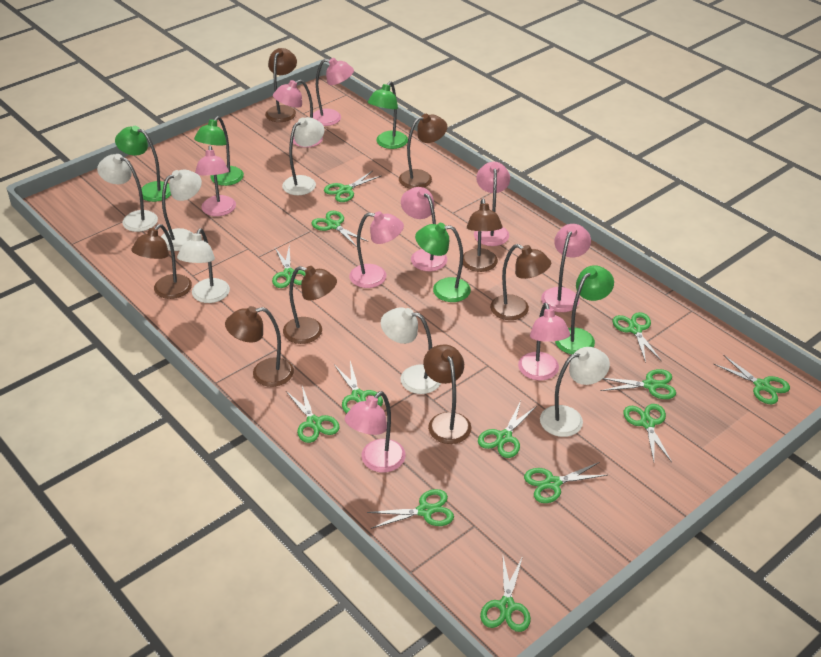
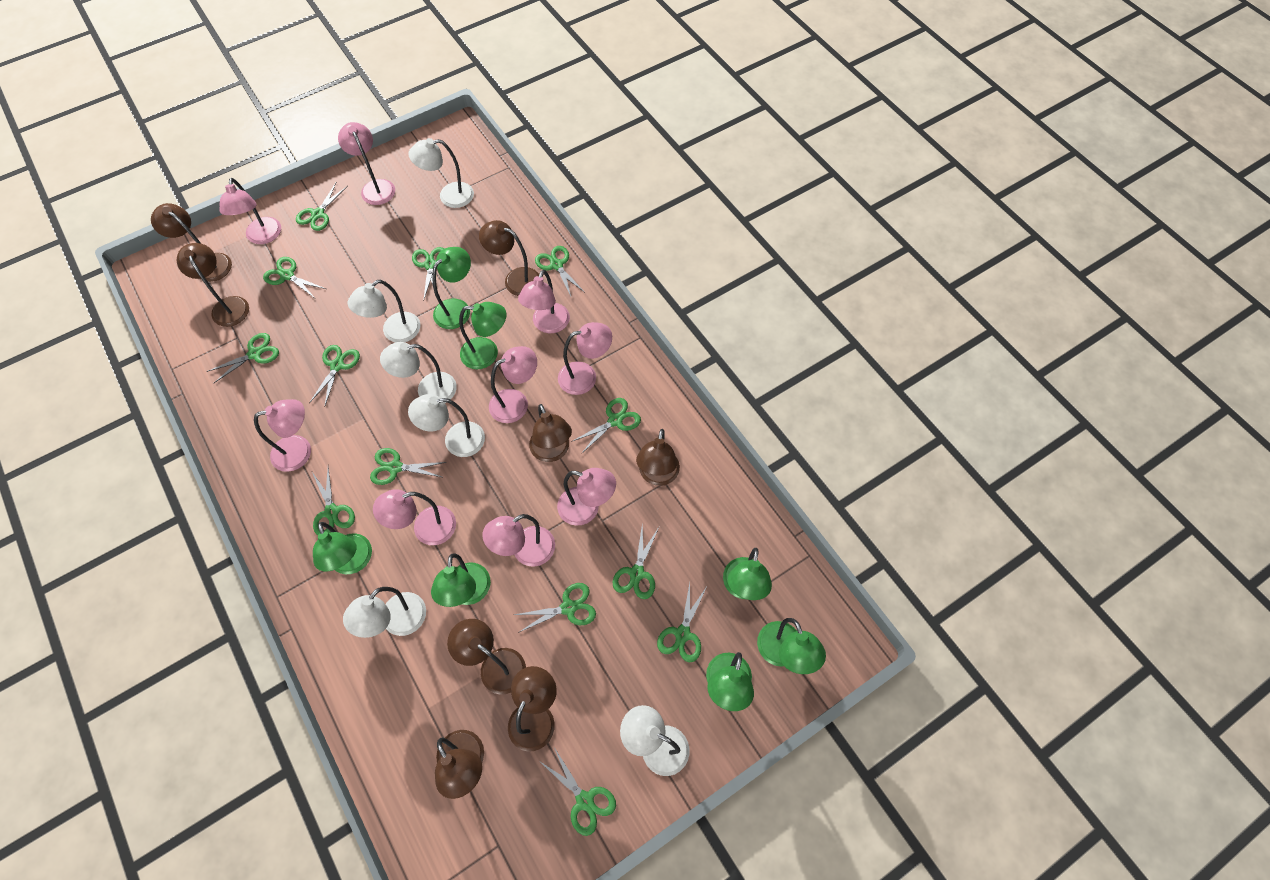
green lamp: [115,126,171,202] [194,116,244,186] [368,81,408,149] [415,223,471,302] [555,265,614,354] = 5 -> [313,522,372,574] [431,553,491,607] [432,247,471,329] [459,302,506,369] [706,652,754,711] [723,548,772,600] [757,618,826,674] = 7

